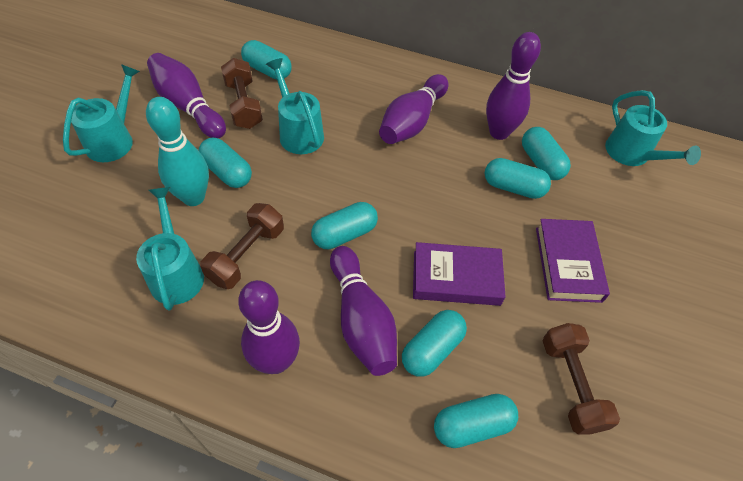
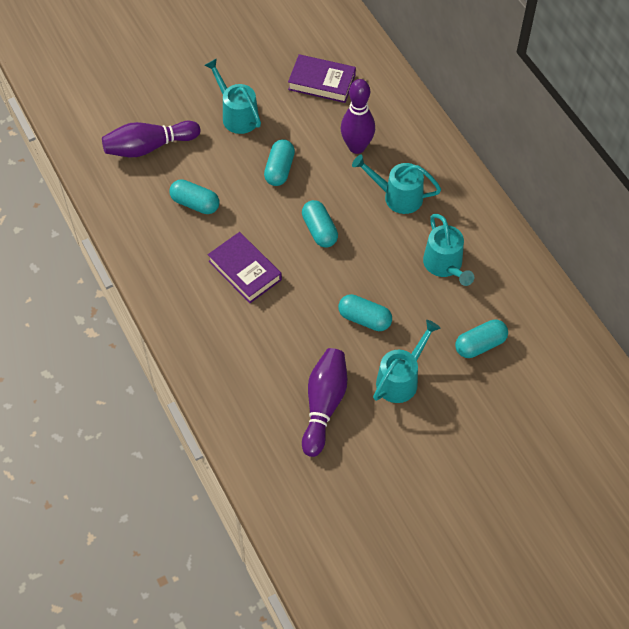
brown dumbbell: [200,203,284,289] [221,58,263,129] [543,323,620,434] = 3 -> none = 0
purple bowling pin: [147,53,226,138] [238,280,300,374] [330,246,397,376] [379,74,448,144] [486,32,541,140] = 5 -> [102,121,200,157] [302,348,347,457] [341,79,375,154] = 3
turquoise bowling pin: [146,97,209,206] = 1 -> none = 0
turquoise capsule: [198,137,252,188] [241,40,292,80] [311,202,378,249] [402,310,467,377] [434,394,518,448] [485,158,551,199] [522,127,571,180] = 7 -> [169,179,219,214] [264,139,295,186] [302,200,338,248] [338,294,392,331] [455,319,508,358] = 5

